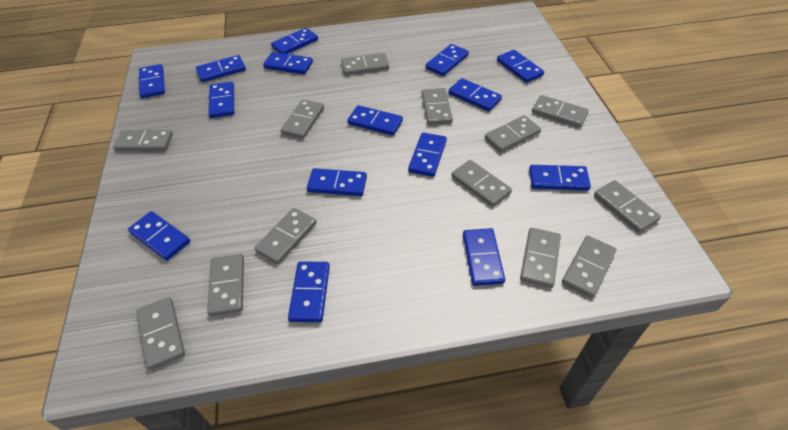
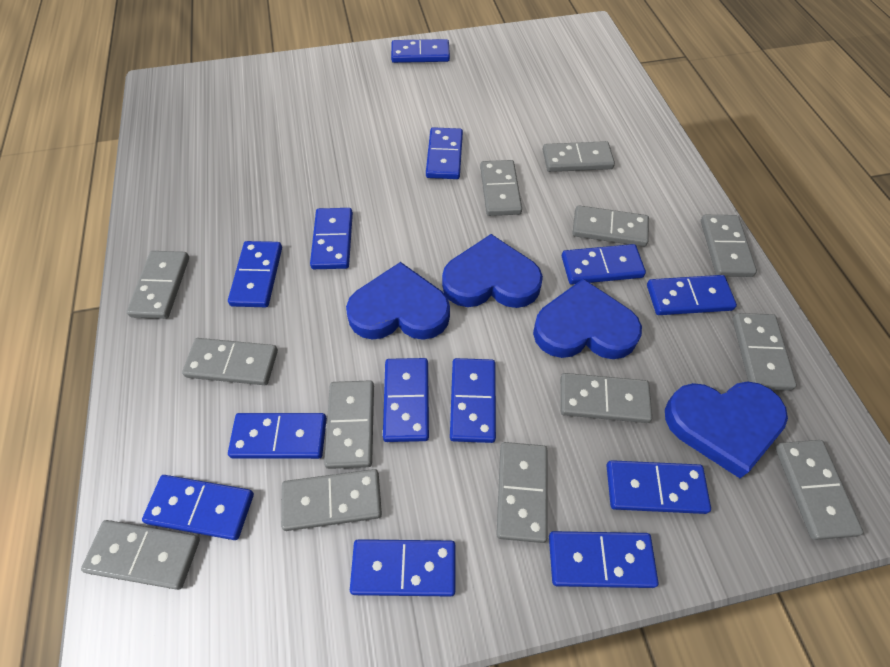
blue domino: [128,211,190,261] [139,64,165,98] [196,55,246,82] [208,82,234,118] [263,52,313,74] [271,28,318,54] [288,261,330,322] [307,168,367,196] [347,105,403,135] [408,132,447,177] [425,44,469,76] [449,78,502,111] [463,228,505,286] [497,50,544,83] [529,165,591,190] = 15 -> [142,475,254,540] [228,241,282,307] [228,413,327,459] [310,208,353,269] [350,539,455,597] [383,358,429,442] [391,39,450,63] [426,127,463,179] [450,358,496,443] [549,531,659,588] [562,244,646,284] [606,460,711,514] [647,275,737,315] = 13
blue heart: none = 0 -> [346,262,450,340] [442,234,543,308] [533,279,642,359] [665,381,788,478] = 4

